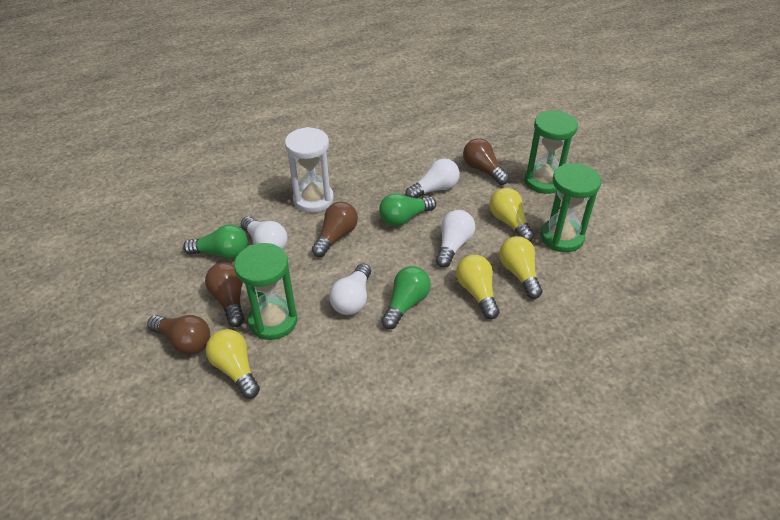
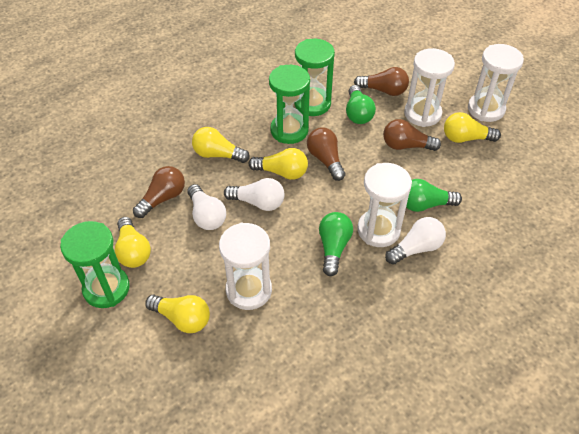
white hourglass: [285,127,334,213] = 1 -> [219,223,272,310] [357,163,412,247] [404,48,455,127] [468,44,524,122] = 4
white light bulb: [241,217,287,249] [329,263,371,315] [405,158,460,198] [436,210,475,268] = 4 -> [188,184,226,230] [224,178,285,211] [385,217,446,265] = 3
yellow light bulb: [206,329,260,399] [456,255,500,319] [489,188,534,242] [499,236,543,299] = 4 -> [115,217,151,268] [145,295,210,333] [192,127,250,163] [249,148,308,180] [444,112,501,143] = 5

